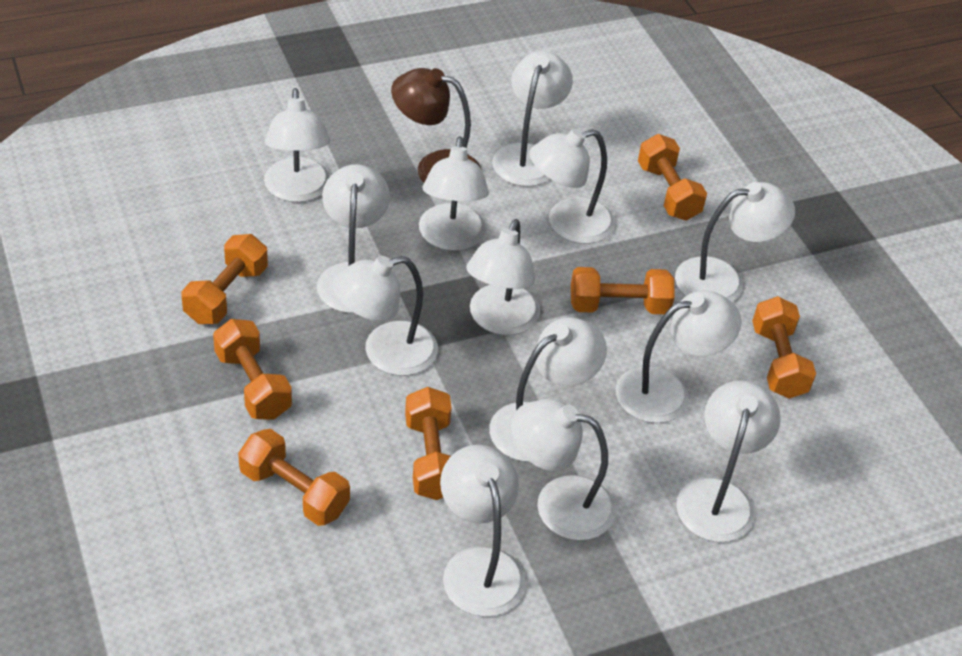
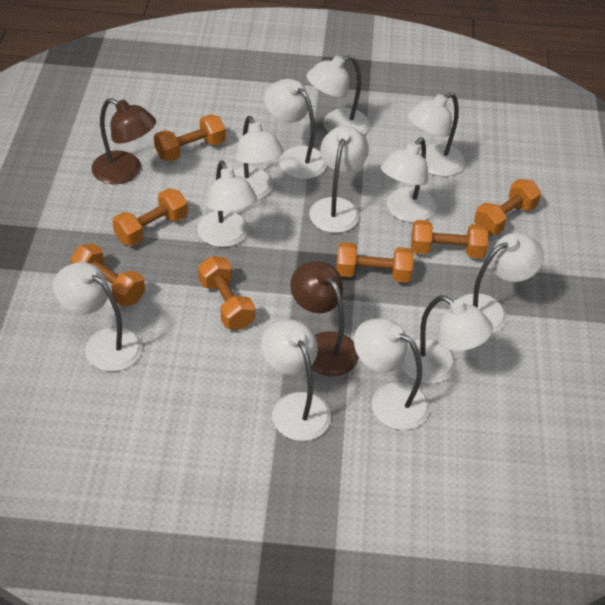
brown lamp: [391,68,482,183] = 1 -> [92,98,156,184] [290,261,359,377] = 2
white lamp: [264,88,330,202] [317,164,390,313] [333,256,438,376] [419,136,489,251] [440,445,525,617] [466,219,540,335] [489,317,607,462] [492,51,573,186] [511,399,616,540] [529,128,615,244] [616,290,742,423] [675,182,795,302] [676,380,781,542] = 13 -> [53,262,143,372] [197,161,257,247] [233,116,284,200] [261,319,331,441] [264,79,327,179] [307,55,370,135] [309,126,369,233] [354,318,430,430] [381,137,436,223] [401,295,493,384] [408,92,465,176] [459,233,544,334] = 12

